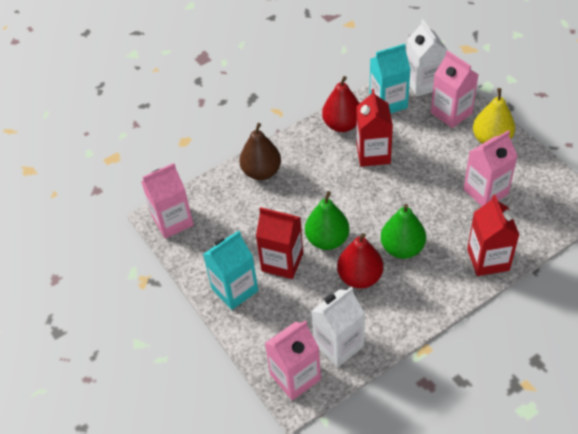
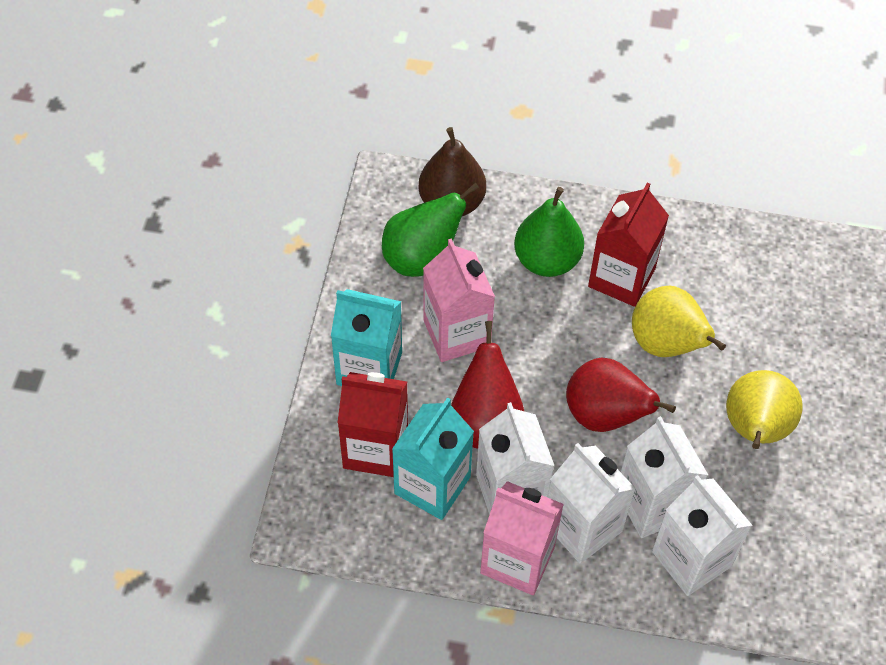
pink carton: [141,163,194,239] [265,321,321,400] [431,50,478,128] [464,130,518,206] = 4 -> [423,238,495,362] [480,481,564,595] = 2
red carton: [256,207,303,279] [356,89,393,167] [467,195,519,276] = 3 -> [338,372,408,477] [588,182,669,307] = 2
white carton: [311,287,365,367] [407,19,447,97] = 2 -> [476,402,554,515] [548,443,636,564] [621,416,708,538] [652,475,753,596] = 4
yellow pear: [473,88,515,144] = 1 -> [632,286,726,357] [726,370,803,449] = 2

